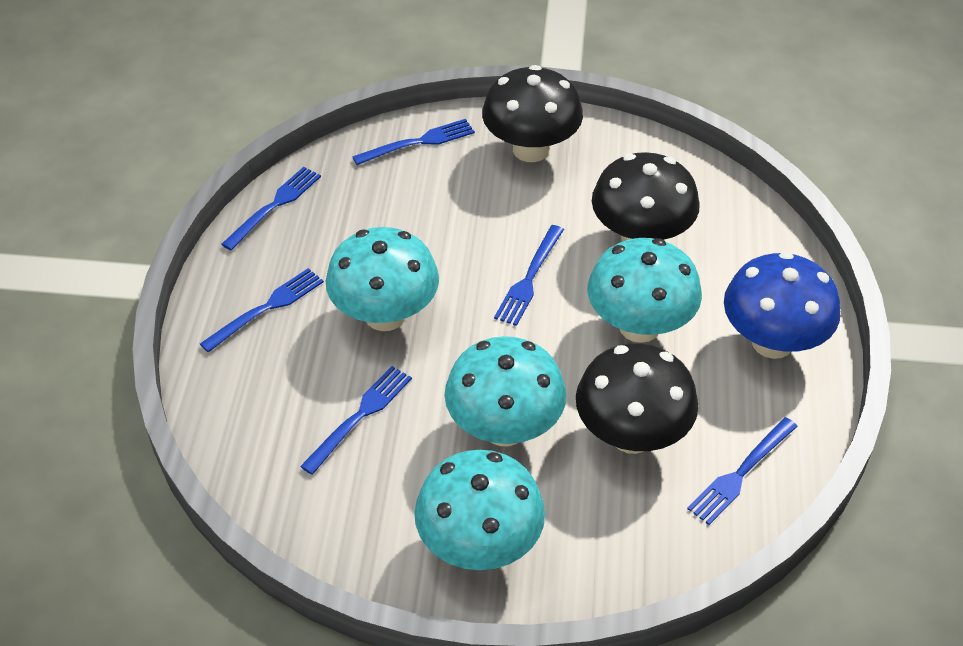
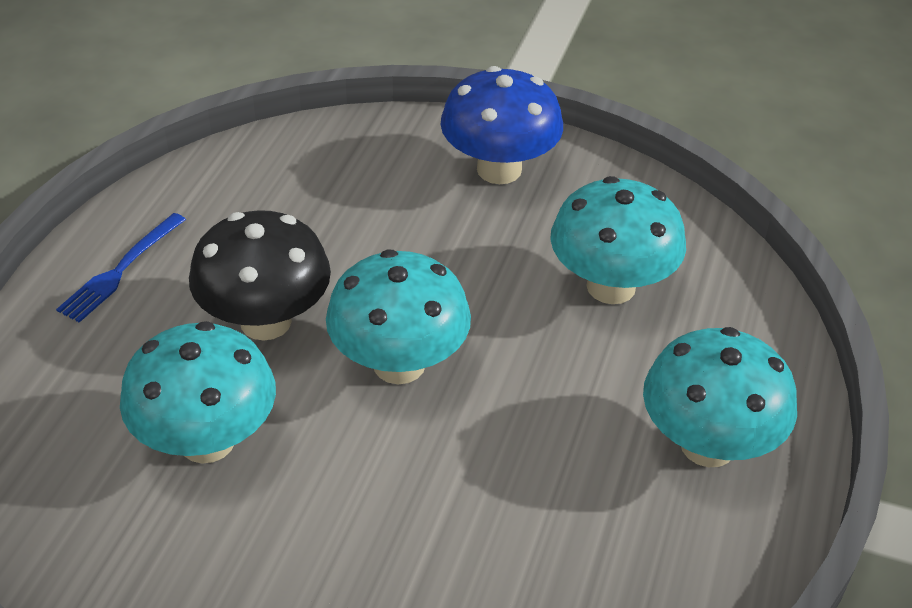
black mushroom: [482,65,583,162] [576,343,698,454] [592,152,700,242] = 3 -> [189,210,331,341] = 1
blue fork: [200,268,324,352] [221,167,321,250] [300,366,412,475] [352,119,475,165] [494,225,564,326] [687,417,798,525] = 6 -> [56,213,186,323] = 1

